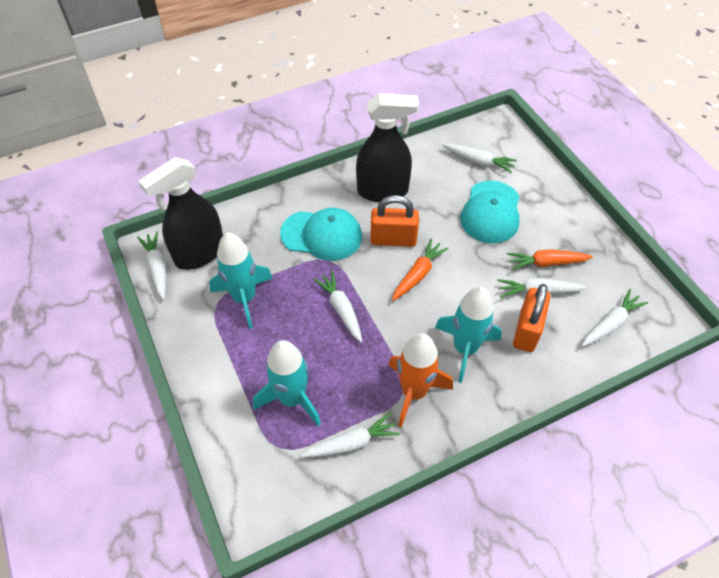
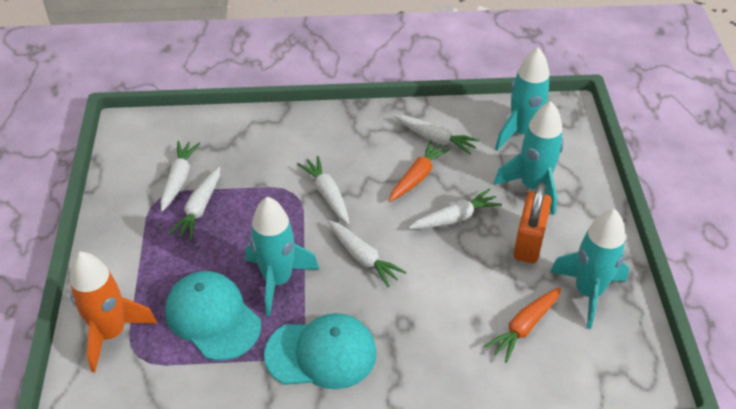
black spray bottle: [138,157,223,270] [356,93,419,202] = 2 -> none = 0
orange padlock: [370,195,419,247] [513,284,550,352] = 2 -> [514,183,552,263] = 1
turquoise rocket: [209,232,272,329] [253,340,321,426] [435,286,502,383] = 3 -> [245,197,319,316] [494,101,564,215] [495,47,550,151] [550,209,629,329] = 4

